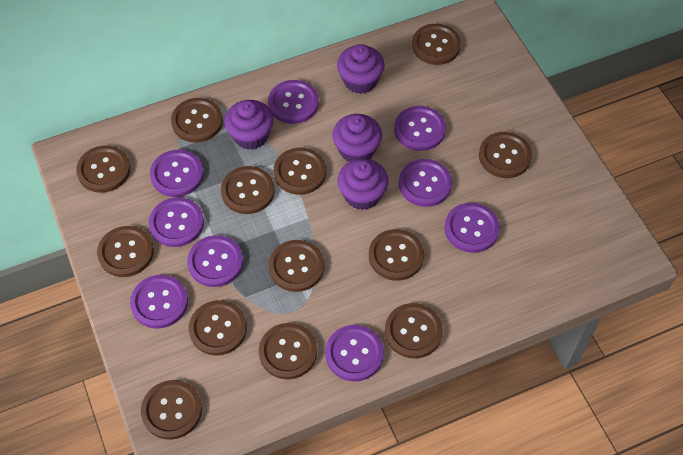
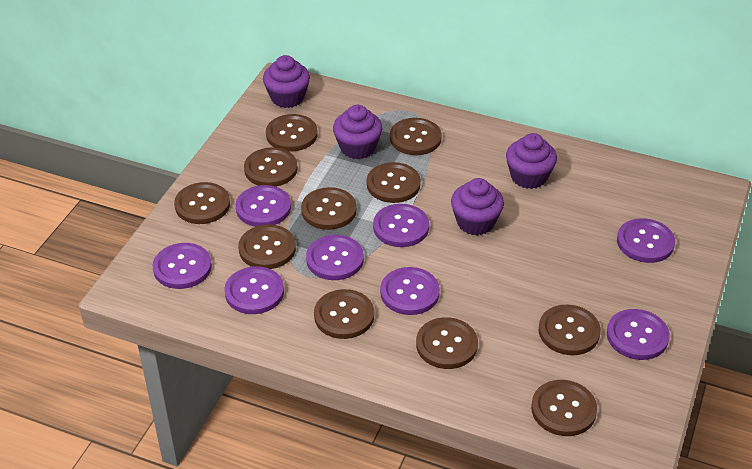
brown button: [76,145,130,193] [97,226,154,277] [141,380,202,440] [171,98,223,143] [189,300,247,356] [221,166,275,214] [259,323,317,379] [269,240,324,292] [274,148,326,195] [369,229,424,281] [385,303,443,358] [412,24,461,65] [479,132,532,178] = 13 -> [174,182,230,224] [238,225,296,269] [244,147,298,187] [266,114,318,151] [301,187,357,230] [314,289,374,339] [367,162,421,203] [390,118,442,155] [416,317,478,369] [531,380,597,436] [539,305,601,355] = 11
purple button: [130,275,188,329] [149,197,204,247] [150,150,204,197] [187,235,243,287] [268,80,319,124] [325,325,384,381] [394,106,446,151] [399,159,452,207] [444,203,500,253] = 9 -> [153,243,212,289] [224,266,284,314] [236,185,291,227] [306,235,364,280] [373,204,429,247] [380,267,440,315] [607,309,670,360] [617,218,675,263] = 8

